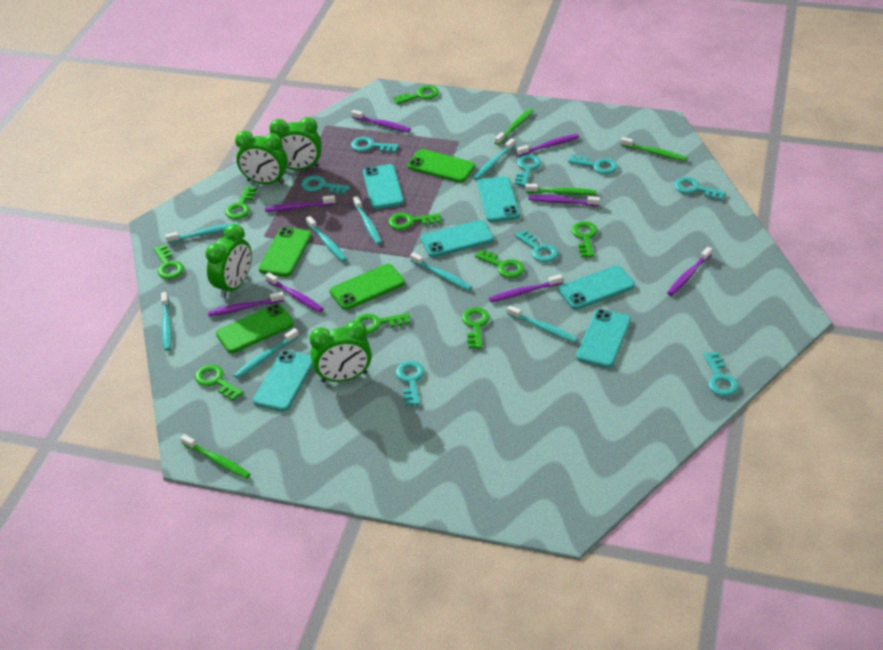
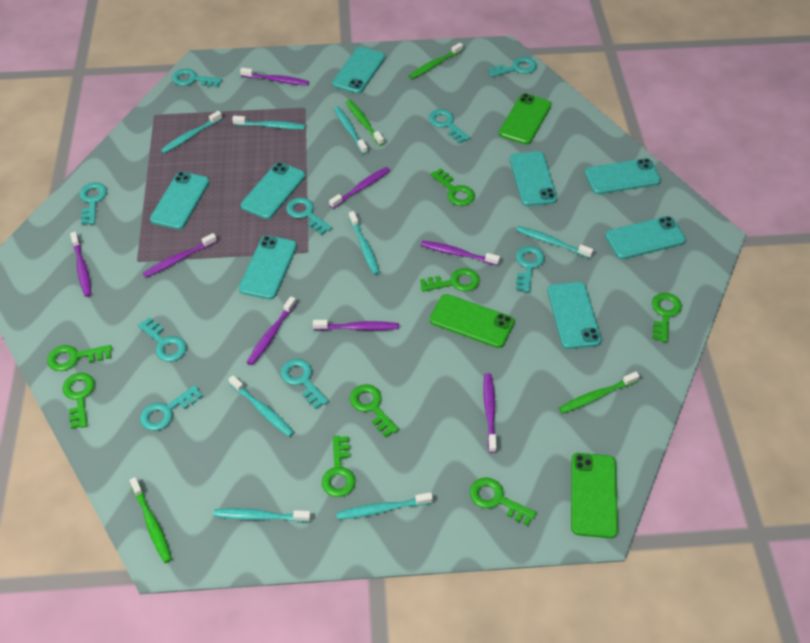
green clock: [205,224,252,298] [235,131,288,184] [269,117,321,170] [309,321,372,383] = 4 -> none = 0
green key: [154,245,184,279] [195,365,243,401] [225,186,257,219] [354,313,410,334] [389,213,441,230] [394,85,439,104] [462,307,490,349] [475,249,524,278] [572,221,598,257] = 9 -> [47,345,112,371] [63,373,95,429] [322,436,355,497] [350,384,399,437] [420,268,480,292] [431,168,475,206] [470,477,536,526] [652,293,682,342] = 8
green phone: [216,304,294,353] [258,227,312,277] [330,264,405,310] [407,149,475,183] = 4 -> [430,294,514,348] [499,93,552,145] [571,453,618,538] = 3
turquoise key: [301,176,350,194] [351,137,399,153] [396,361,425,406] [515,155,541,186] [515,230,558,262] [568,154,618,174] [674,177,726,200] [704,351,739,396] = 8 -> [79,183,107,225] [138,317,186,362] [140,385,203,431] [172,69,222,87] [281,359,329,409] [286,197,332,235] [429,109,470,143] [488,57,537,77] [516,246,545,292] = 9
turquoise phone: [253,350,313,412] [363,164,404,209] [421,220,494,257] [478,176,520,222] [558,265,635,310] [576,309,631,368] = 6 -> [150,172,210,230] [239,235,297,299] [241,162,306,219] [332,47,385,94] [510,151,557,206] [547,282,602,349] [585,158,661,194] [605,216,686,259] = 8

